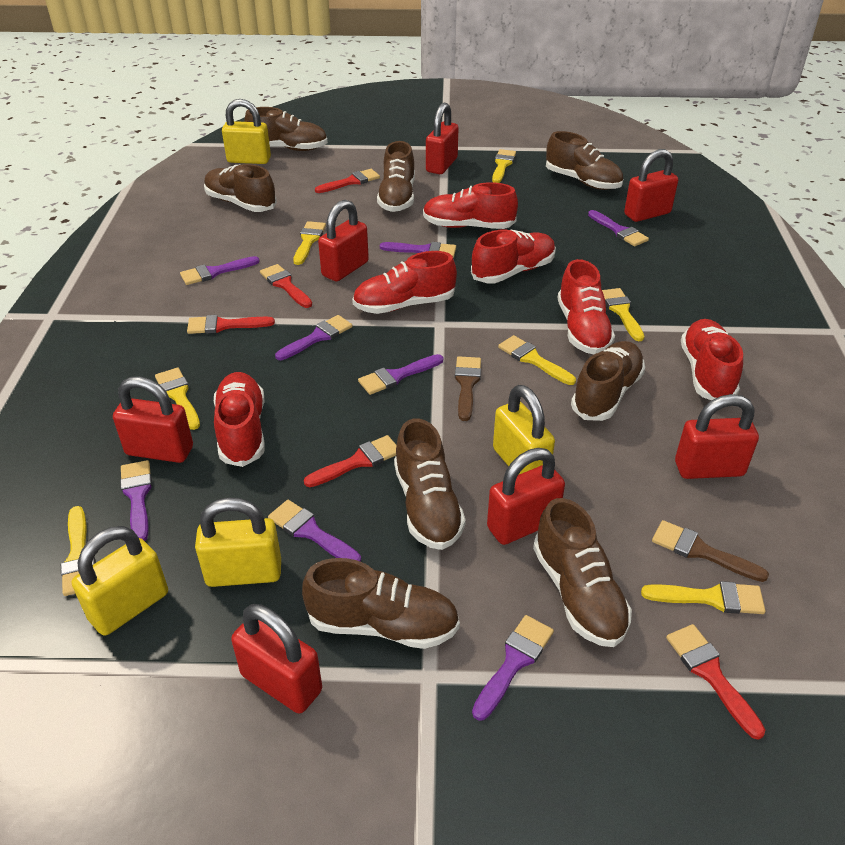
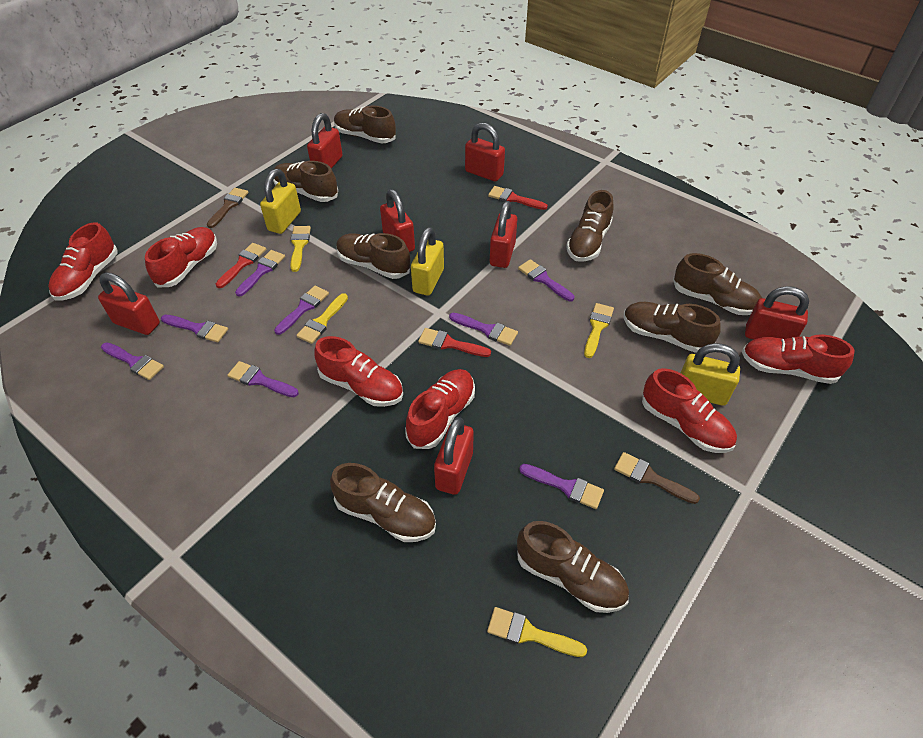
red brush: [187,315,275,334] [260,264,312,308] [304,435,397,487] [315,169,380,193] [666,624,765,740] = 5 -> [216,243,266,288] [418,328,491,357] [488,186,548,210] = 3
yellow brush: [61,506,96,596] [155,368,200,430] [293,221,326,265] [492,149,516,183] [498,335,576,385] [602,288,645,341] [641,581,766,614] = 7 -> [290,226,311,272] [296,293,348,344] [487,607,587,657] [584,303,614,358] = 4
yellow padlock: [72,526,168,636] [195,497,281,587] [222,99,271,164] [493,385,555,474] = 4 -> [260,169,301,234] [411,227,444,296] [681,343,740,406] = 3

